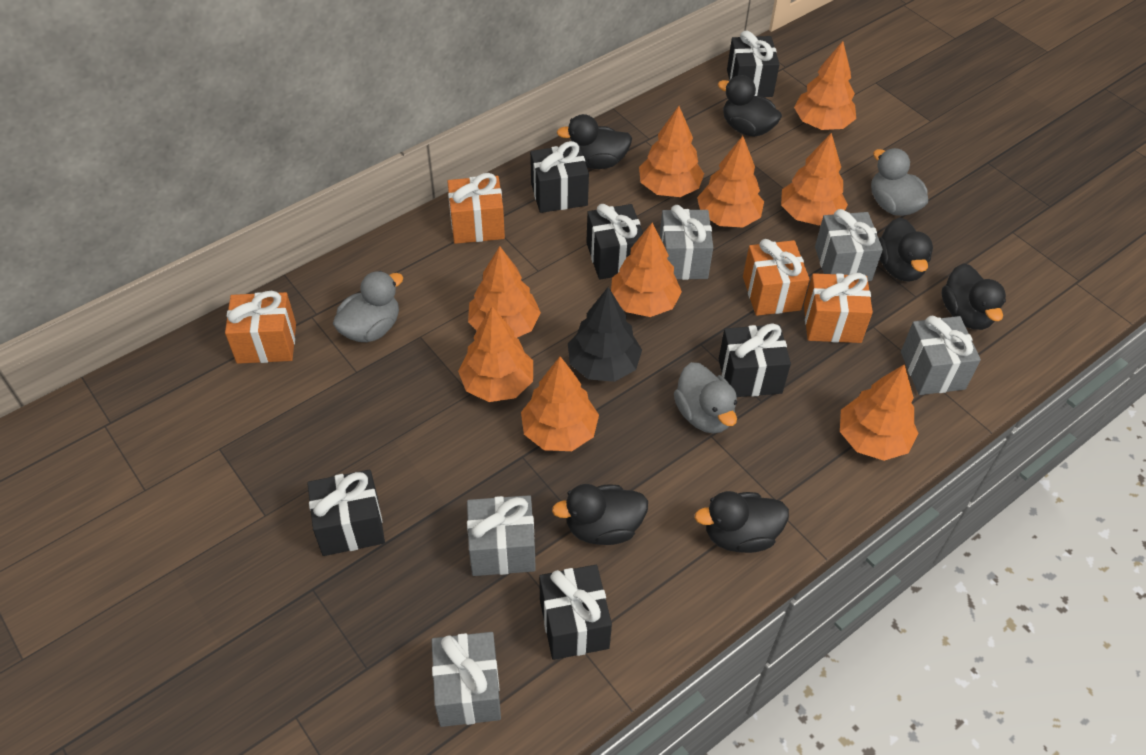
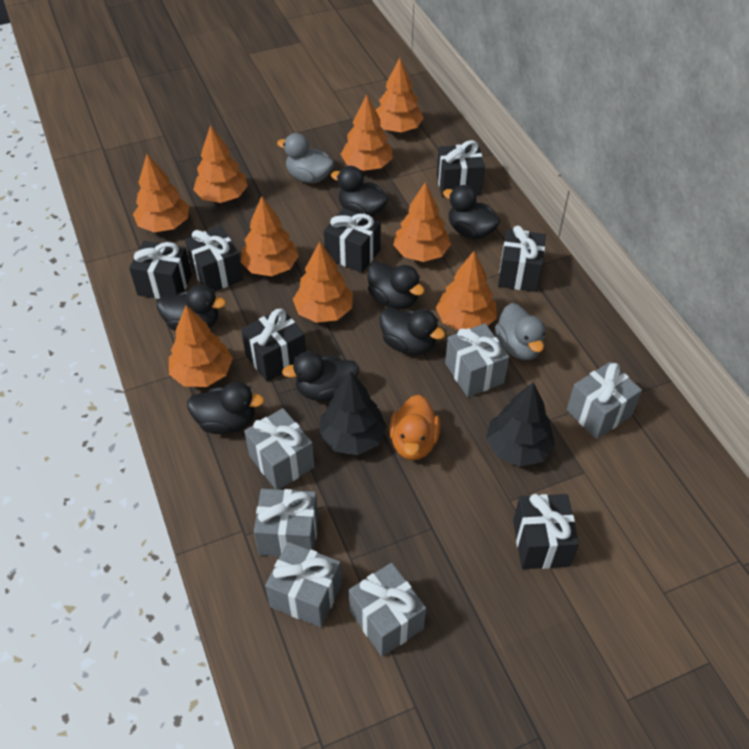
black duck: [552,484,648,545] [556,114,632,169] [695,491,789,553] [718,75,782,137] [879,217,933,281] [942,263,1006,330] = 6 -> [157,285,226,331] [187,382,264,434] [282,351,359,401] [331,166,388,217] [367,262,425,309] [380,308,445,355] [443,185,500,240] = 7
black gift: [307,470,385,556] [530,141,589,213] [539,565,612,660] [586,204,643,280] [719,323,791,397] [727,31,780,97] = 6 -> [129,241,192,299] [185,226,243,291] [241,308,306,382] [324,208,381,273] [437,140,485,197] [498,226,546,292] [513,494,579,569] = 7
black tree: [568,287,642,382] = 1 -> [319,371,387,455] [486,382,555,467] = 2
grey duck: [333,271,403,342] [674,362,737,434] [871,148,928,216] = 3 -> [277,133,334,183] [495,303,545,360] = 2
grey gift: [432,632,501,727] [467,495,536,576] [660,205,713,280] [815,209,883,281] [901,315,981,395] = 5 -> [244,408,315,490] [254,489,318,556] [265,542,342,627] [349,563,426,657] [445,323,509,397] [567,362,642,439] = 6
orange duck: none = 0 -> [389,395,440,460] = 1
orange gift: [225,291,296,364] [447,173,505,244] [743,239,810,316] [804,273,873,343] = 4 -> none = 0

